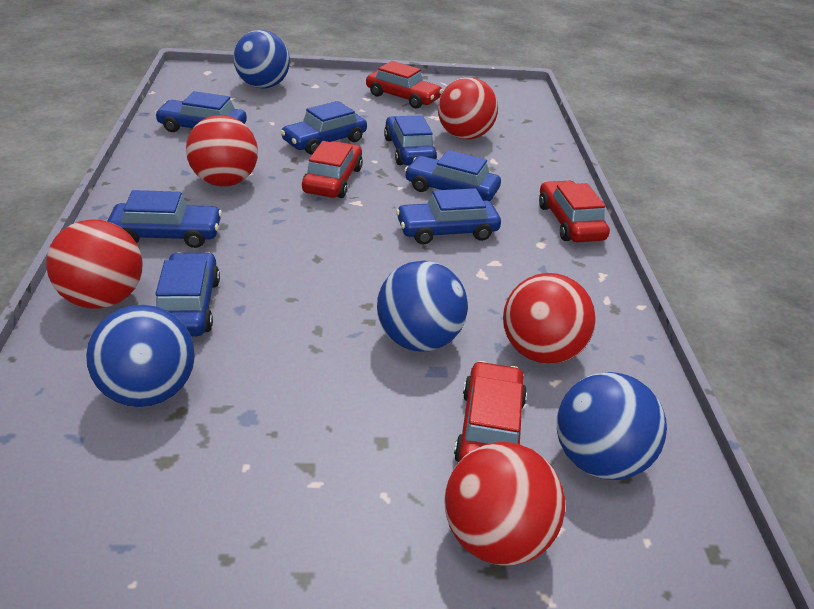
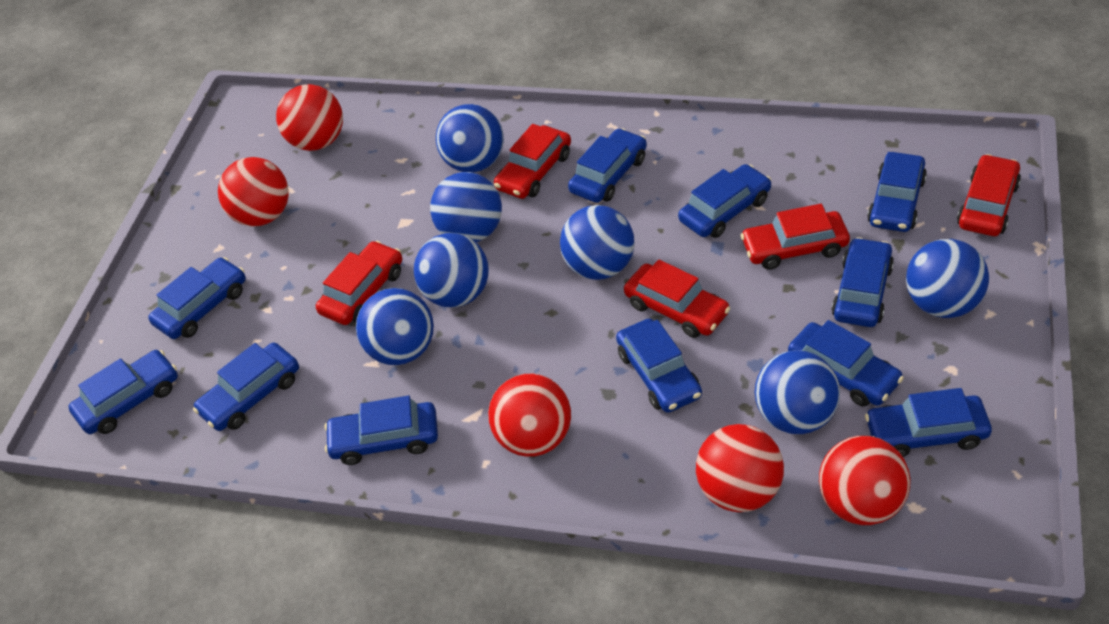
blue ball: [86,305,195,407] [233,30,290,89] [377,261,468,351] [557,372,667,480] = 4 -> [356,288,434,365] [414,233,489,308] [430,172,502,242] [436,104,504,173] [560,205,634,280] [755,350,840,434] [906,239,989,318] = 7
blue car: [107,190,222,248] [155,91,247,132] [156,252,220,336] [281,101,367,154] [384,115,437,165] [396,188,501,244] [405,150,501,201] = 7 -> [68,350,178,434] [148,257,246,339] [193,342,299,431] [324,396,438,465] [568,128,647,203] [616,319,702,413] [678,164,771,238] [788,320,904,407] [832,237,894,327] [865,388,992,457] [867,152,927,232] = 11
red car: [302,141,363,198] [366,61,443,109] [454,361,527,462] [539,181,610,242] = 4 -> [316,241,402,325] [494,124,571,199] [624,260,730,338] [741,204,850,270] [957,154,1021,236] = 5

